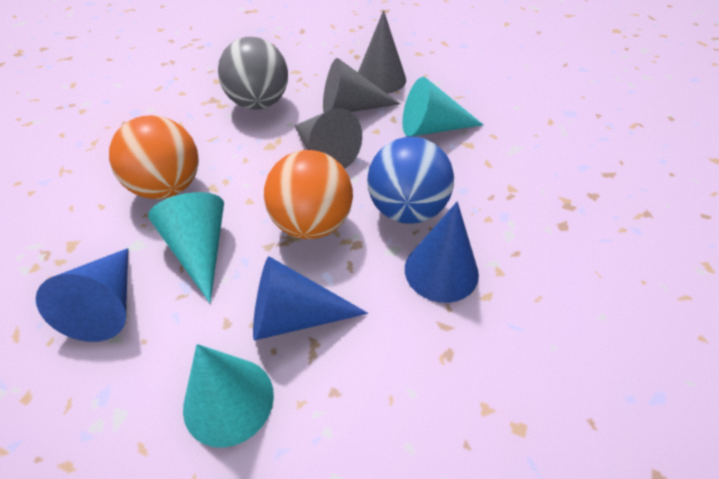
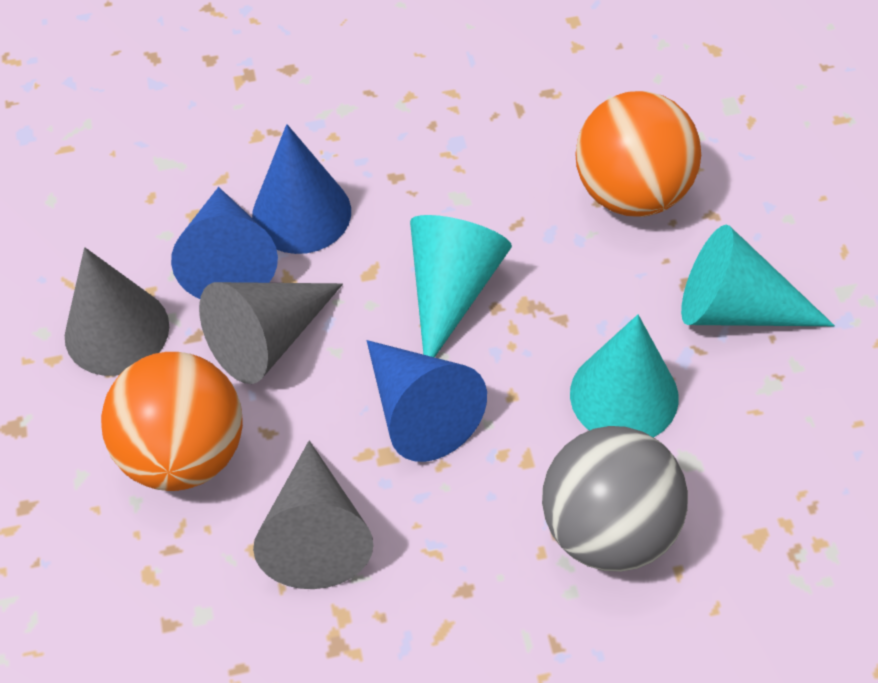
blue ball: [367,137,454,224] = 1 -> none = 0

